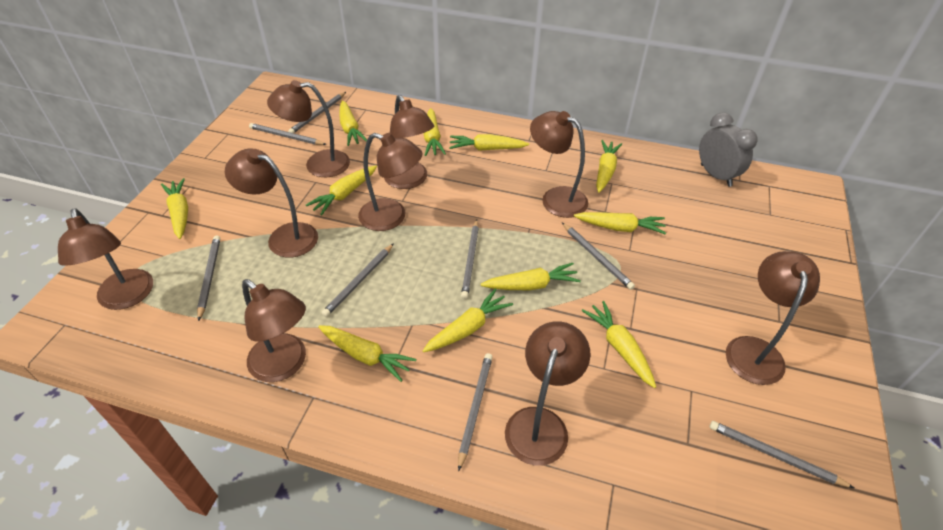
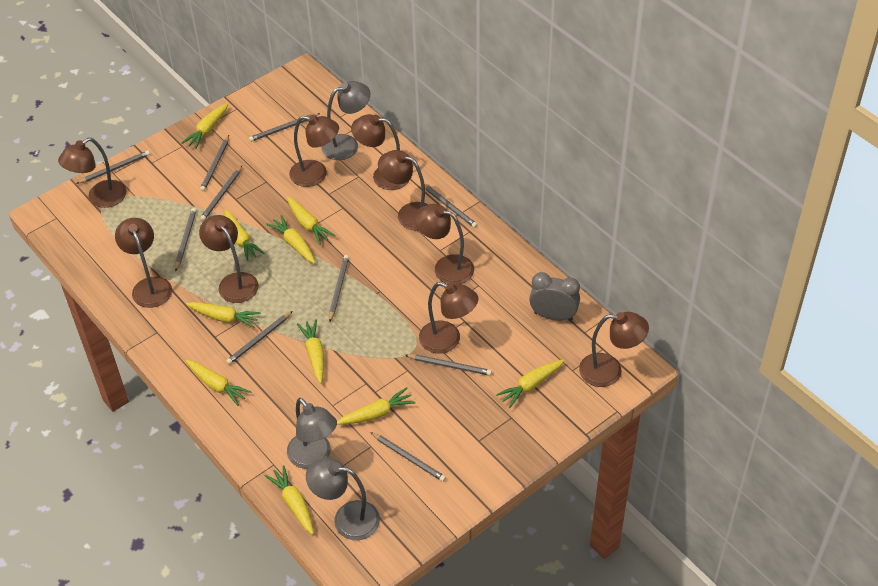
grey lamp: none = 0 -> [287,398,337,469] [306,458,380,540] [321,81,370,160] = 3
grey pencil: [197,235,220,321] [249,123,327,145] [288,92,346,133] [322,243,394,317] [458,353,493,471] [461,219,479,299] [562,223,635,290] [710,421,854,488] = 8 -> [76,150,150,184] [175,208,197,272] [200,135,229,191] [200,166,242,221] [226,311,293,365] [249,113,320,142] [329,255,349,321] [370,432,446,482] [405,354,492,376] [425,184,477,228] = 10
yellow carrot: [161,178,188,239] [306,166,377,215] [318,325,416,382] [339,100,367,146] [423,289,513,352] [424,108,446,156] [449,134,529,151] [480,263,581,290] [574,212,666,235] [582,301,656,388] [596,140,622,193] = 11 -> [181,103,228,149] [186,302,261,328] [186,360,252,406] [225,210,265,261] [265,465,314,535] [266,215,315,264] [287,197,335,245] [297,319,324,384] [337,387,415,425] [496,359,564,408] = 10

